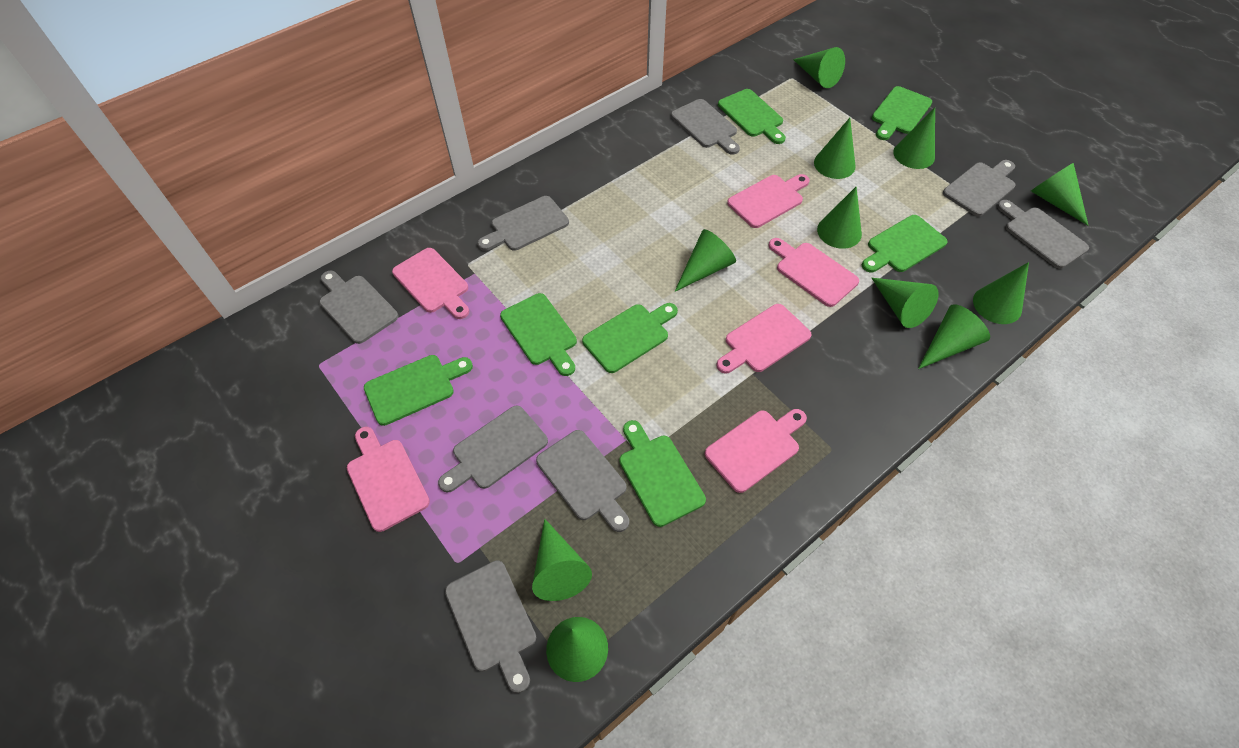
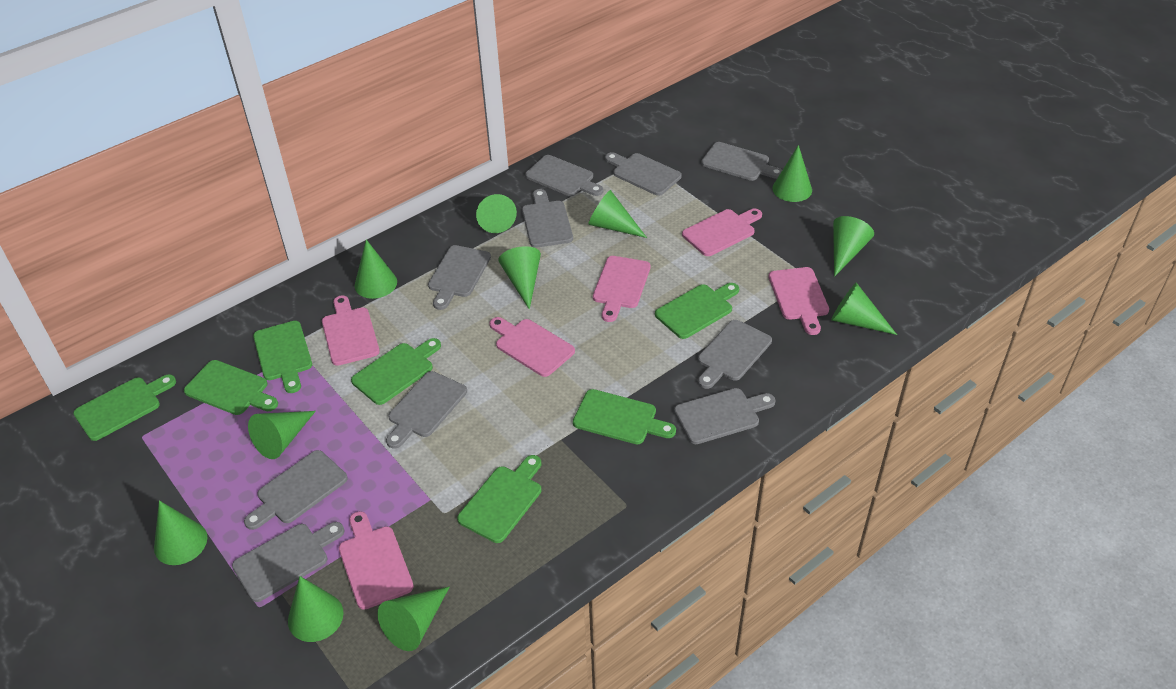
grey cutting board: [319,271,398,344] [438,406,548,492] [445,560,536,693] [477,196,569,251] [536,430,629,532] [671,99,740,155] [943,160,1016,216] [997,200,1089,269] = 8 -> [232,522,344,602] [244,450,348,530] [386,371,467,449] [428,245,491,310] [522,189,573,248] [525,155,603,196] [605,152,682,196] [674,388,776,444] [698,320,772,389] [701,142,782,181] = 10

